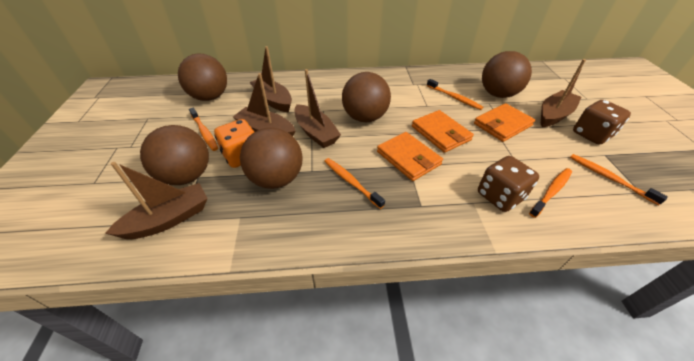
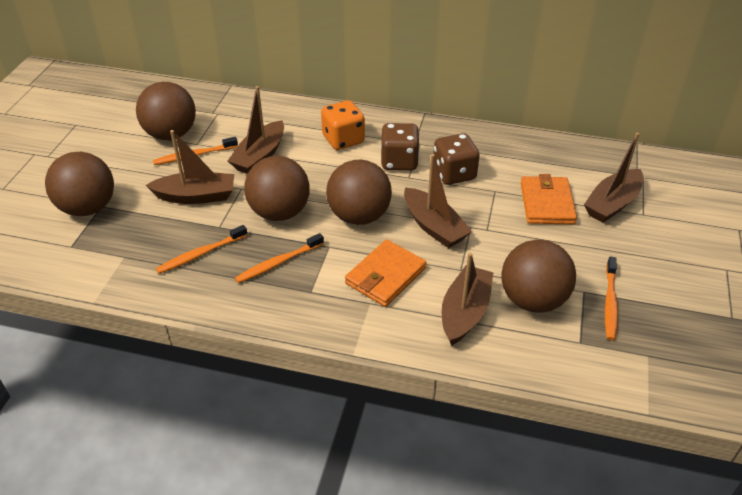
orange toothbrush: [189,108,218,151] [324,158,385,209] [427,79,483,110] [529,168,572,218] [570,154,668,205] = 5 -> [153,137,238,165] [156,225,247,274] [235,233,324,283] [605,257,618,340] = 4
orange wallet: [377,132,443,181] [412,110,474,153] [474,103,535,142] = 3 -> [345,239,427,307] [521,174,577,225] = 2

